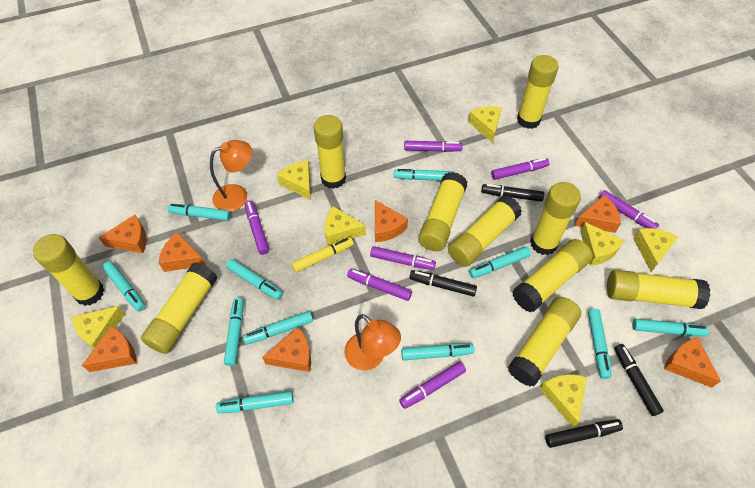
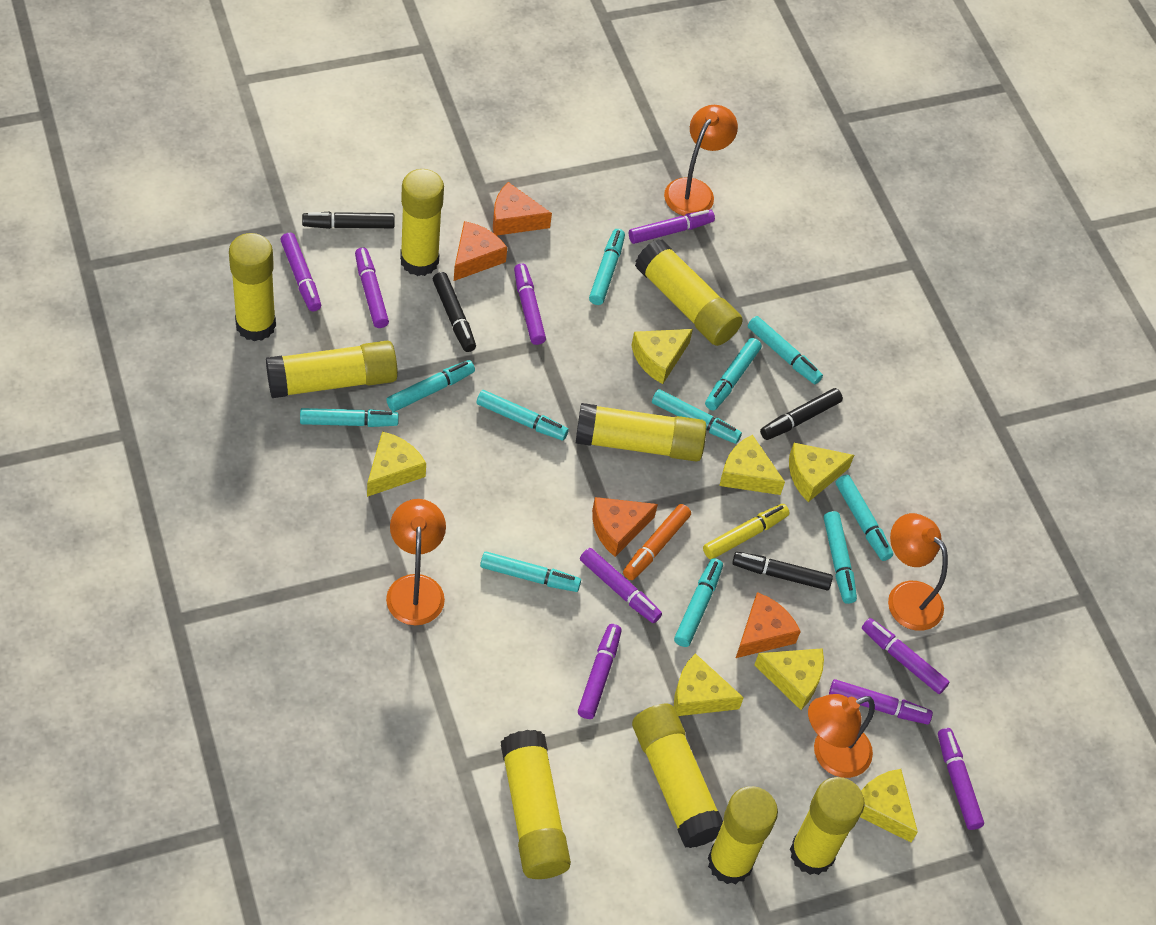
orange cheese: [82,326,137,372] [99,215,147,253] [159,232,206,272] [262,327,311,372] [375,200,408,242] [574,195,621,233] [664,337,721,388] = 7 -> [454,221,507,281] [493,182,552,236] [592,497,658,557] [736,592,801,658] = 4
orange lamp: [210,140,252,212] [344,314,401,371] = 2 -> [386,499,446,625] [664,105,738,216] [808,694,875,778] [888,513,948,631] = 4
orange marker: none = 0 -> [623,504,691,580] = 1
purple marker: [245,200,269,255] [347,268,412,301] [370,246,436,270] [399,361,466,409] [404,141,463,152] [491,158,549,180] [599,190,659,229] = 7 -> [280,233,321,312] [355,247,389,328] [514,263,546,345] [578,624,622,719] [580,548,662,623] [629,210,715,244] [829,679,933,724] [862,618,949,694] [938,728,984,830] = 9
yellow glue stick: [33,234,104,306] [141,262,217,354] [313,115,346,189] [418,172,468,251] [448,195,522,267] [508,297,581,387] [512,239,592,312] [517,55,558,129] [530,182,581,255] [607,270,710,309] = 10 -> [229,233,276,341] [266,341,398,398] [400,169,444,276] [501,730,571,879] [575,403,707,461] [632,703,723,848] [635,239,743,346] [708,786,778,884] [790,777,865,875] = 9

